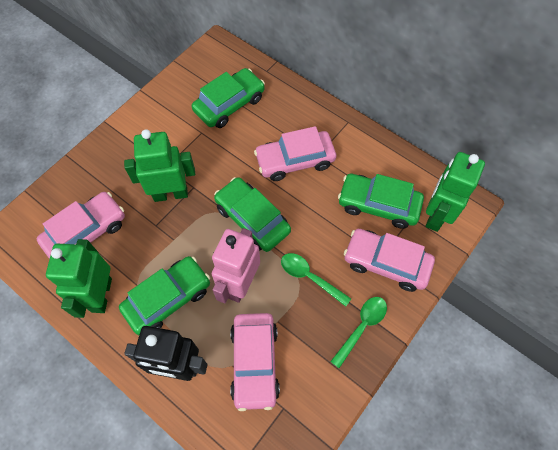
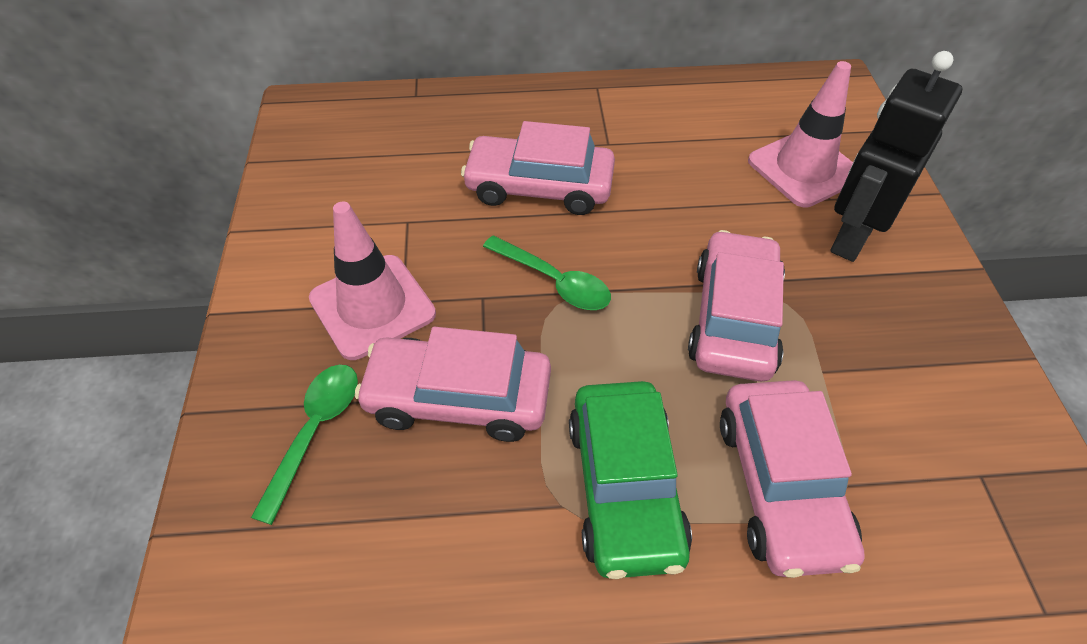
green car: [119,256,210,335] [192,68,265,128] [214,177,291,252] [338,174,424,229] = 4 -> [569,381,692,579] = 1
green robot: [46,239,112,318] [124,129,195,202] [425,152,485,232] = 3 -> none = 0
pink robot: [212,228,260,303] = 1 -> none = 0
pink traffic cone: none = 0 -> [309,201,436,360] [748,61,853,208] = 2

